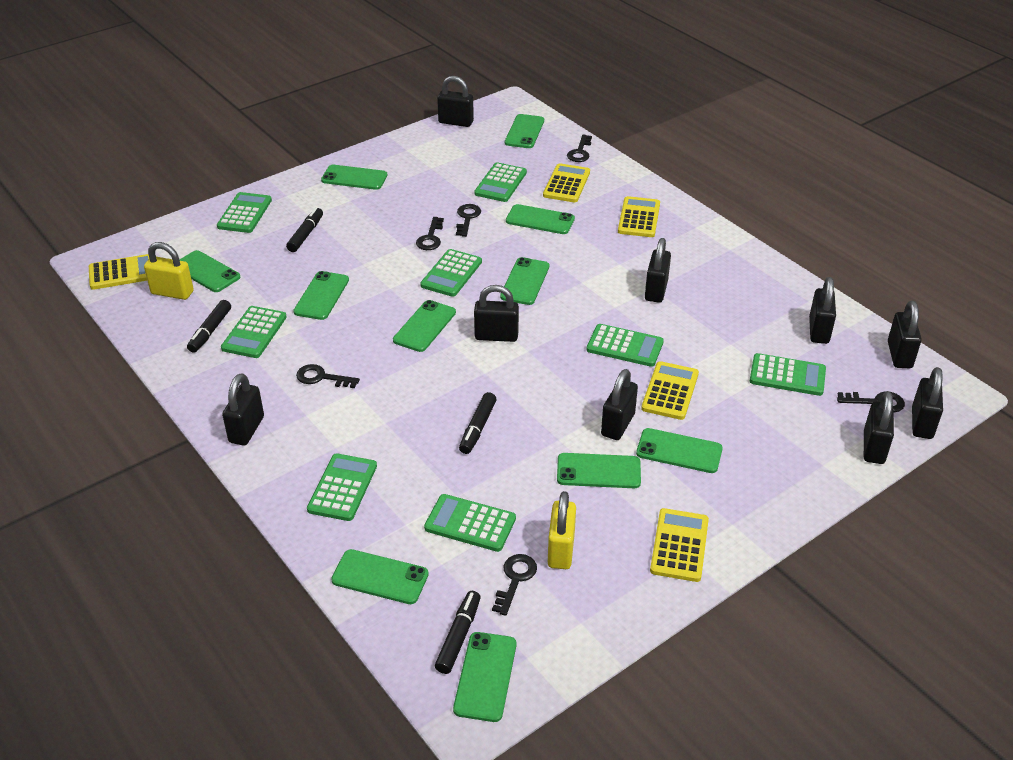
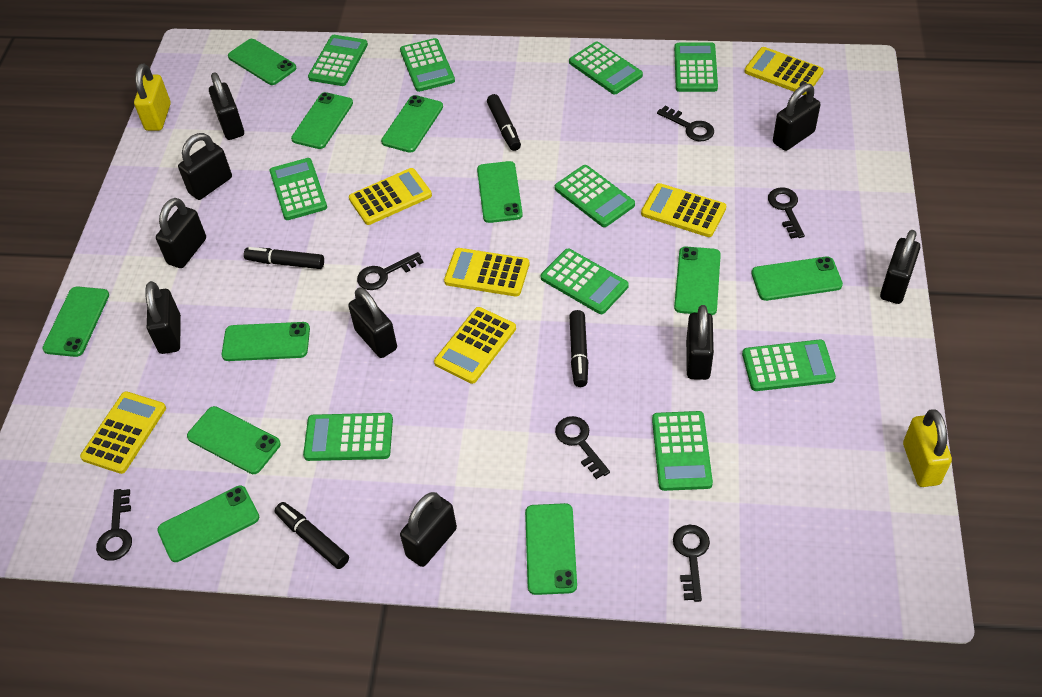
green calculator: [217,192,272,233] [221,306,287,358] [307,453,377,521] [420,249,482,297] [424,494,516,552] [474,163,527,202] [587,324,664,367] [750,353,826,396] = 8 -> [270,158,327,220] [303,413,393,461] [308,35,368,86] [400,38,455,92] [541,249,629,314] [555,165,635,227] [569,42,643,94] [652,411,713,491] [674,42,718,92] [742,340,836,391] = 10
yellow calculator: [89,254,149,290] [543,163,590,202] [618,196,660,237] [641,361,699,420] [650,508,709,582] = 5 -> [80,391,166,474] [349,168,432,225] [434,307,516,384] [444,248,529,297] [641,183,726,237] [744,47,824,95] = 6

